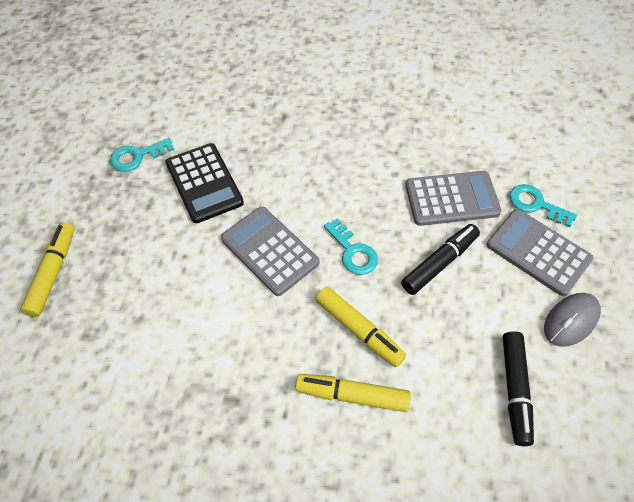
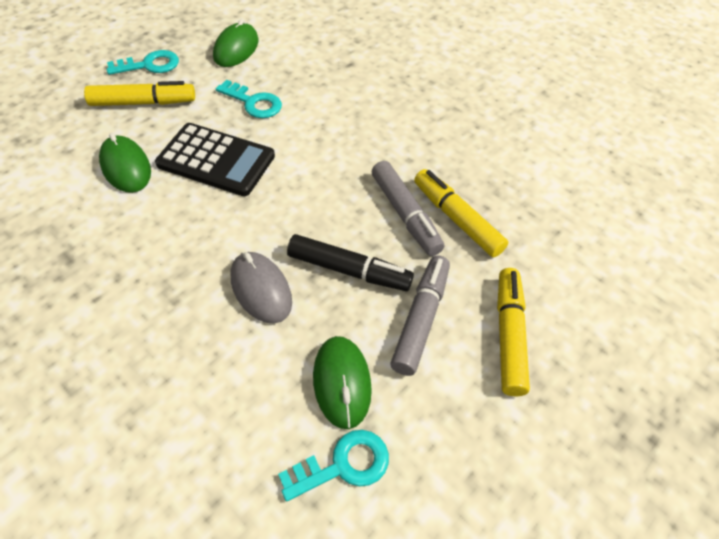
black marker: [401,224,480,295] [503,331,534,446] = 2 -> [287,234,414,291] = 1
green mouse: none = 0 -> [99,133,151,193] [213,19,259,67] [313,336,372,429] = 3
grey calculator: [221,207,319,296] [405,171,502,226] [486,209,594,296] = 3 -> none = 0
grey marker: none = 0 -> [372,161,444,256] [390,255,450,376] = 2

